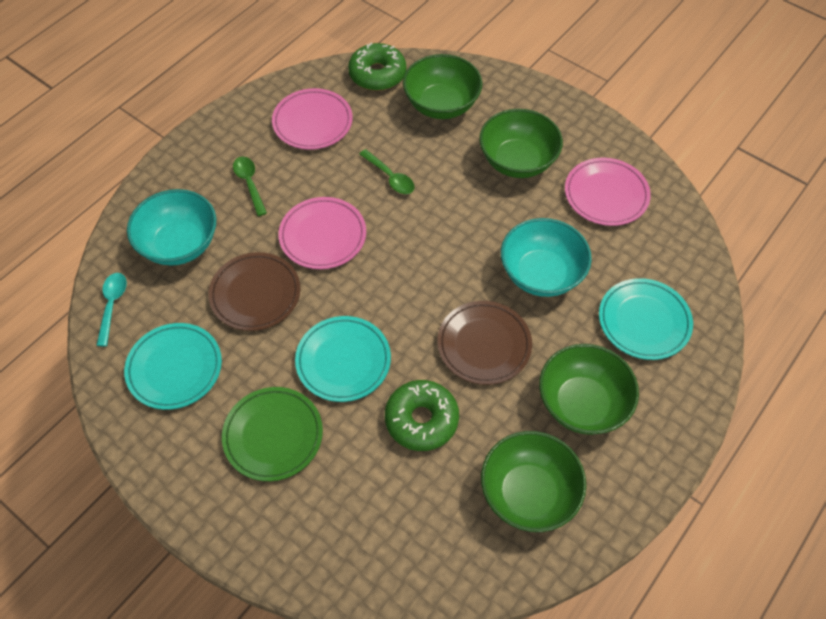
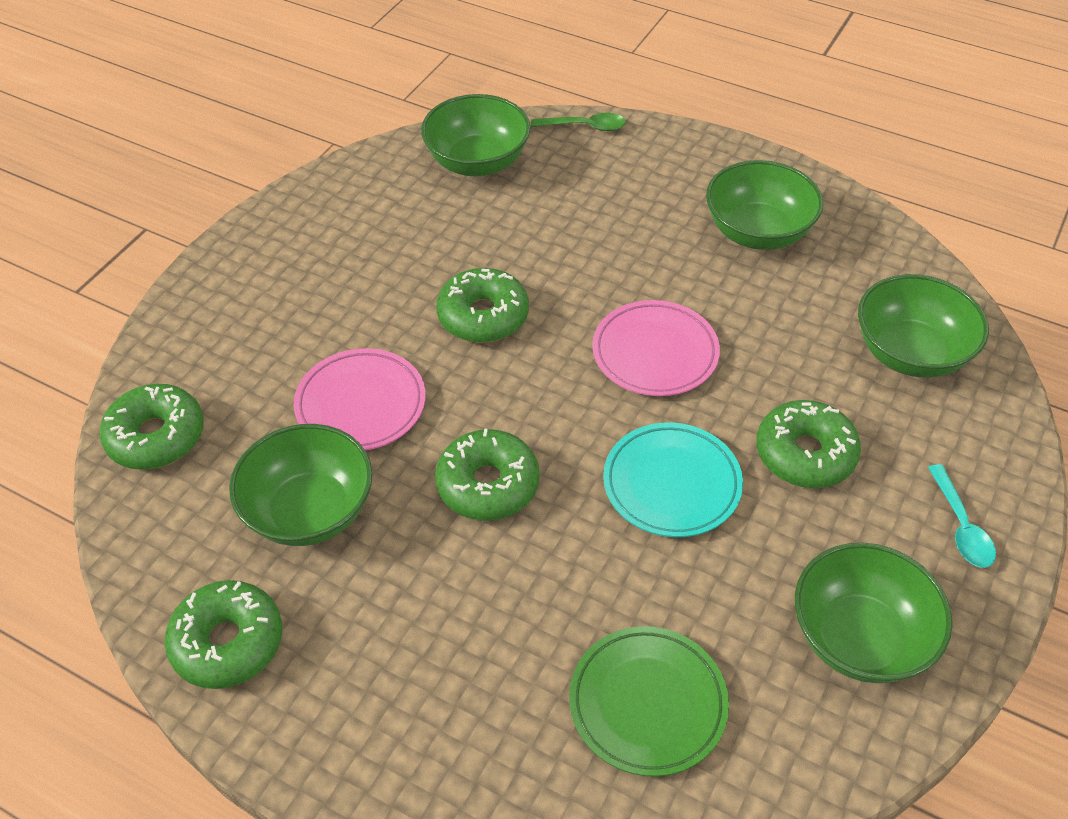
brown plate: [208,252,300,331] [437,301,532,385] = 2 -> none = 0
green bowl: [403,54,482,119] [479,109,563,178] [481,431,586,532] [539,344,639,435] = 4 -> [229,424,372,546] [421,94,531,176] [706,160,823,250] [795,543,953,683] [858,274,989,378] = 5
green donut: [348,43,406,91] [385,380,459,451] = 2 -> [99,384,204,470] [164,580,282,689] [435,429,540,521] [436,268,529,343] [756,400,861,488] = 5
green spoon: [233,157,267,216] [359,149,415,194] = 2 -> [531,113,626,131] = 1
pink plate: [272,88,353,150] [278,197,366,269] [565,158,651,226] = 3 -> [293,348,426,450] [592,300,720,396] = 2
turquoise bowl: [127,189,216,266] [501,218,592,297] = 2 -> none = 0
turquoise plate: [124,323,222,410] [295,316,391,402] [599,278,693,360] = 3 -> [603,422,743,537] = 1

